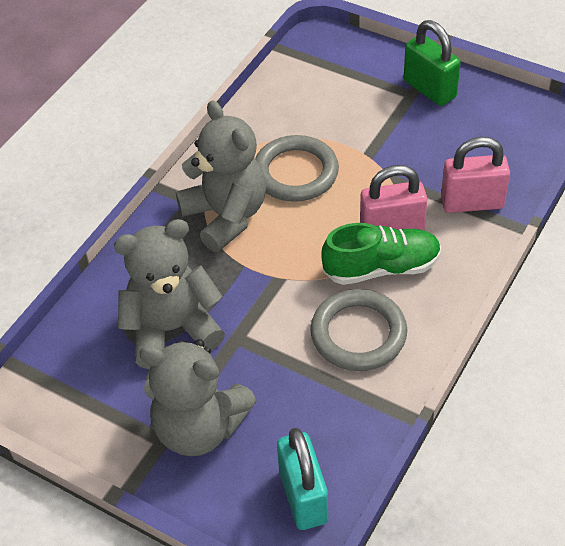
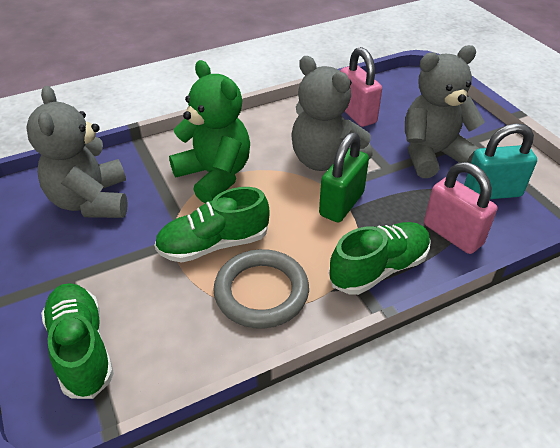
green shoe: [322,223,441,285] = 1 -> [41,283,114,399] [154,187,270,263] [329,222,431,295] = 3
green teddy bear: none = 0 -> [169,60,250,203] = 1
grey ring: [255,135,339,202] [310,289,407,371] = 2 -> [213,249,309,329] = 1

